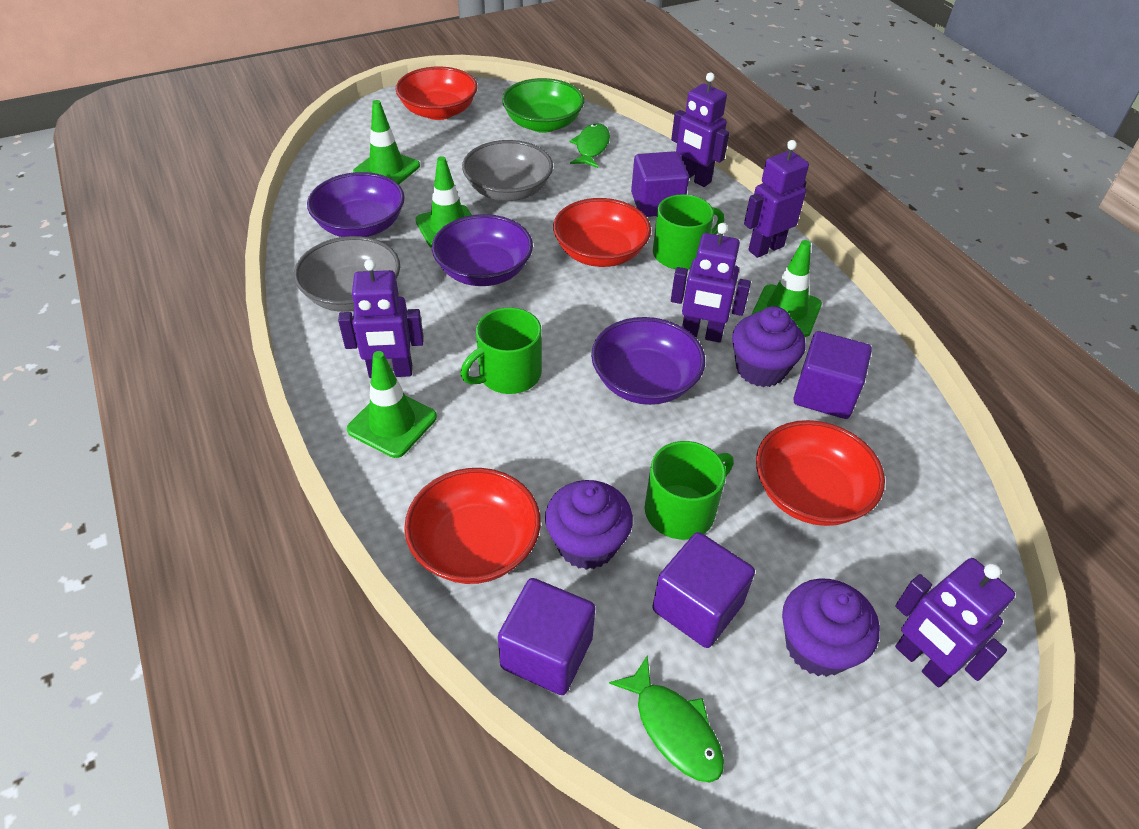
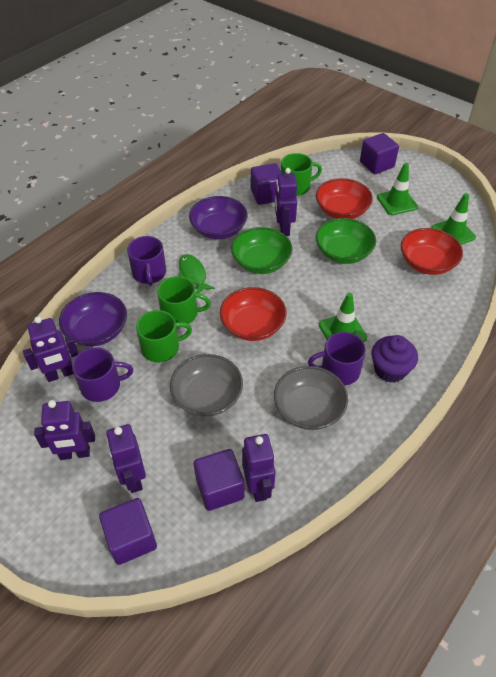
green bowl: [502,78,584,133] = 1 -> [231,227,293,274] [316,218,376,264] = 2
green fish: [570,123,610,168] [609,656,724,782] = 2 -> [179,254,215,293] = 1
green traffic cone: [347,351,437,458] [353,100,420,184] [415,156,472,248] [752,240,822,337] = 4 -> [319,293,367,342] [377,163,418,215] [431,193,476,245] = 3
purple bowl: [307,172,405,237] [432,214,533,286] [591,317,705,405] = 3 -> [59,292,127,346] [189,196,248,239] = 2
purple cupcake: [545,480,633,570] [732,306,806,387] [782,578,880,677] = 3 -> [371,335,418,383] = 1
purple mug: none = 0 -> [72,347,133,402] [127,236,166,286] [308,332,366,385] = 3
red bowl: [395,67,477,120] [404,468,541,584] [553,198,651,267] [756,420,885,526] = 4 -> [220,287,287,341] [316,178,373,219] [401,228,463,275] = 3

